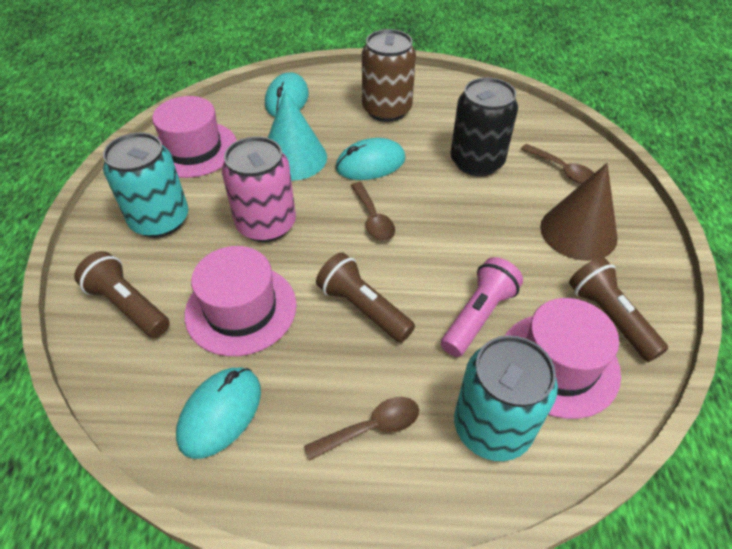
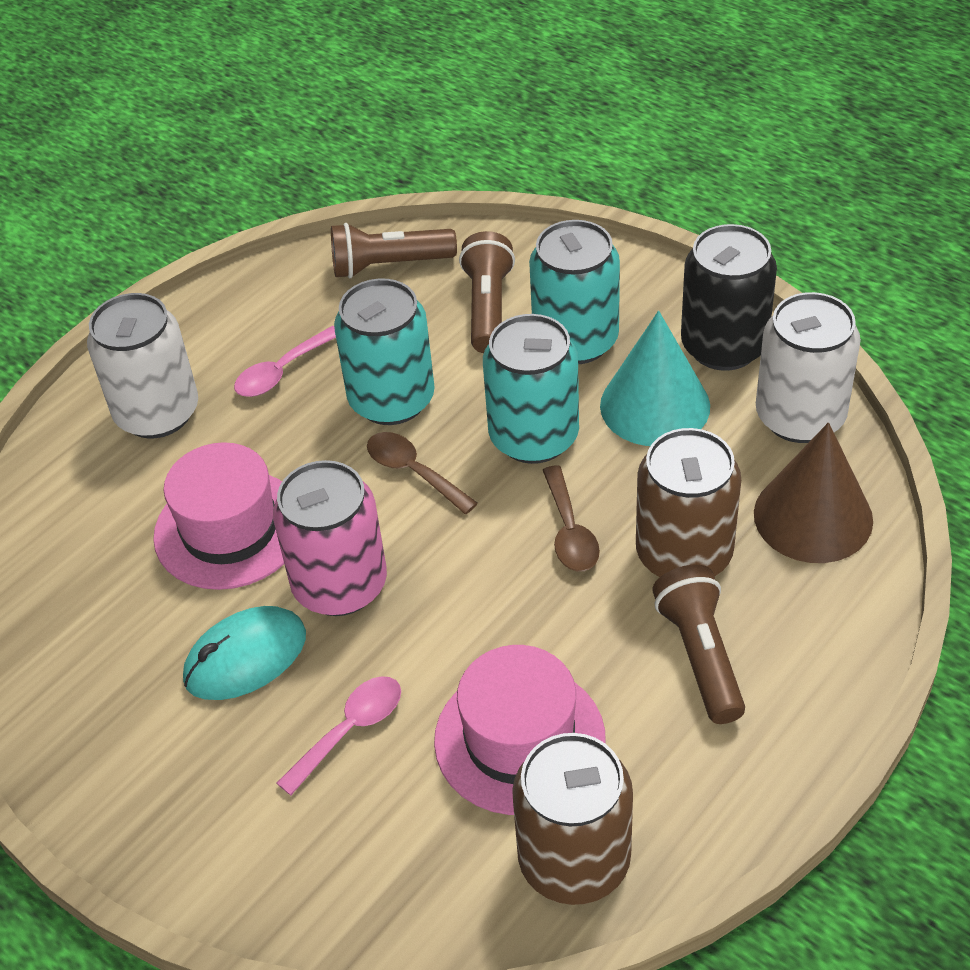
brown can: [362,29,416,122] = 1 -> [512,733,633,905] [636,428,741,577] = 2
brown spoon: [304,397,419,461] [351,182,395,241] [521,144,594,184] = 3 -> [367,432,478,514] [543,465,600,571] = 2
pink flashlight: [441,257,523,357] = 1 -> none = 0
pink hat: [152,96,237,178] [185,246,297,356] [505,298,621,419] = 3 -> [153,442,284,590] [434,645,606,815] = 2
pink spoon: none = 0 -> [234,326,336,397] [277,676,401,795] = 2
turquoise can: [103,132,188,238] [454,335,558,461] = 2 -> [334,279,435,425] [483,314,579,464] [529,220,620,364] = 3
turquoise mouse: [176,367,261,459] [265,72,309,117] [336,138,406,180] = 3 -> [183,606,306,700] = 1
white can: none = 0 -> [87,293,198,439] [756,292,861,443] = 2

